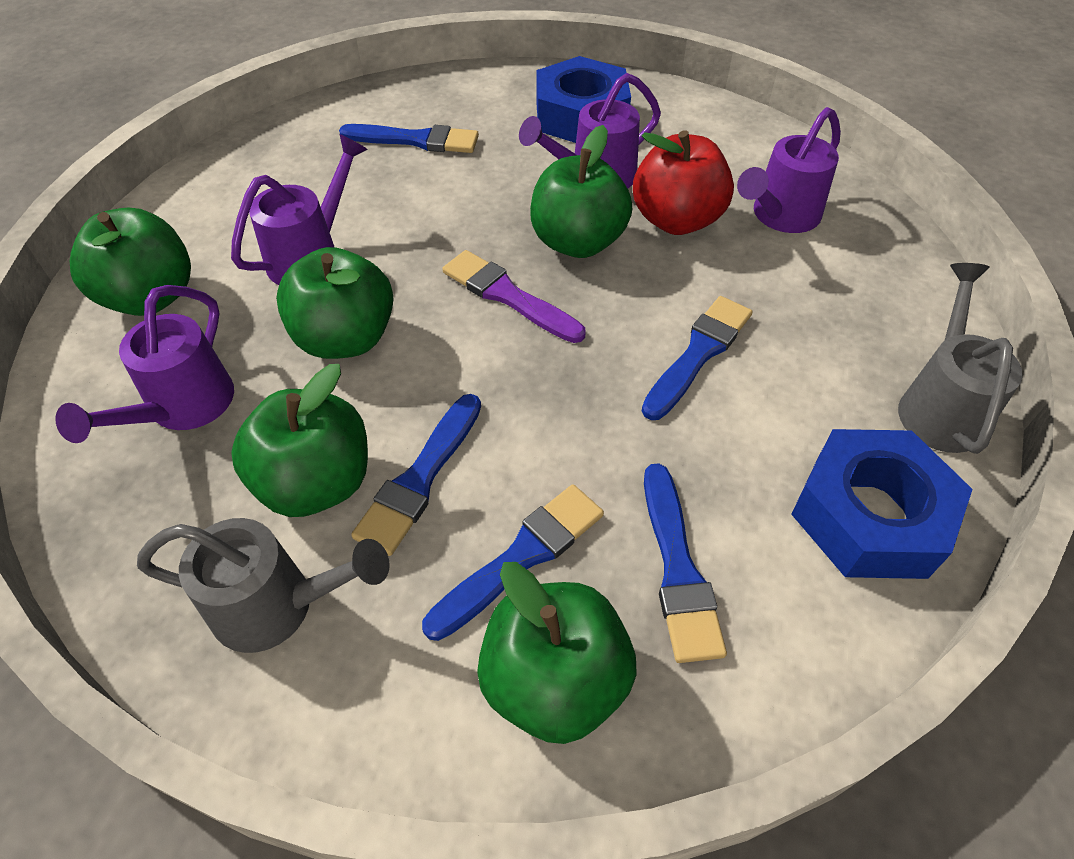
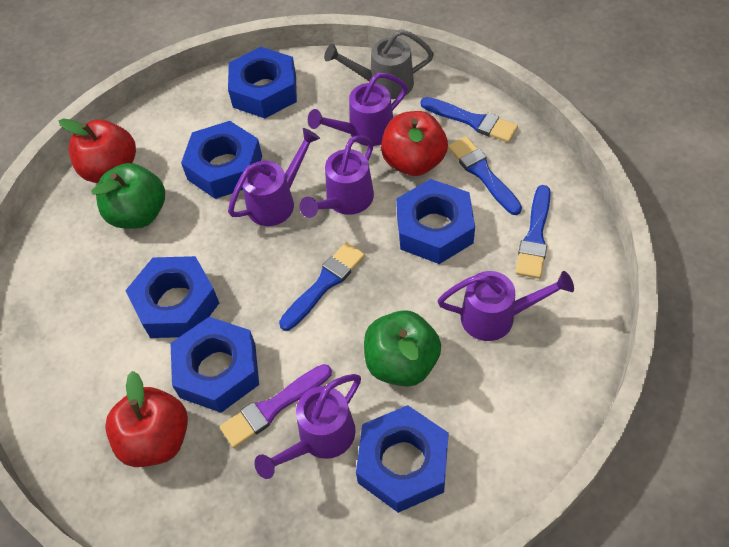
blue brush: [339,124,479,153] [351,394,481,556] [422,484,604,641] [642,296,752,420] [644,463,727,663] = 5 -> [279,242,365,331] [421,97,518,142] [448,136,522,215] [515,185,551,279] = 4
blue nut: [536,56,631,143] [791,429,972,579] = 2 -> [125,256,219,338] [170,317,259,413] [181,121,262,199] [228,47,297,118] [356,405,449,513] [396,179,475,264] = 6
green apple: [70,208,191,316] [231,364,368,517] [276,247,393,359] [477,562,637,744] [530,125,632,258] = 5 -> [91,163,165,229] [364,310,441,387] = 2
grey watering can: [137,518,390,653] [898,263,1023,454] = 2 -> [324,29,434,99] = 1
purple watering can: [55,285,234,443] [231,134,368,285] [519,73,661,188] [737,107,841,233] = 4 -> [228,128,320,226] [254,374,361,479] [299,136,374,218] [308,73,408,146] [437,271,574,341] = 5
red apple: [633,130,734,235] = 1 -> [59,118,136,183] [105,371,188,467] [381,111,448,176] = 3

